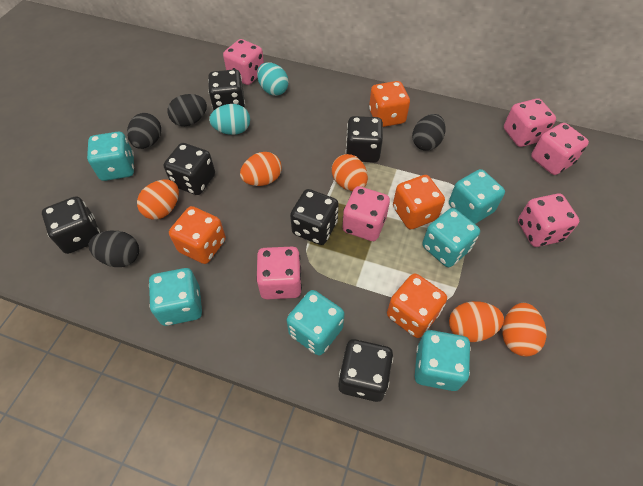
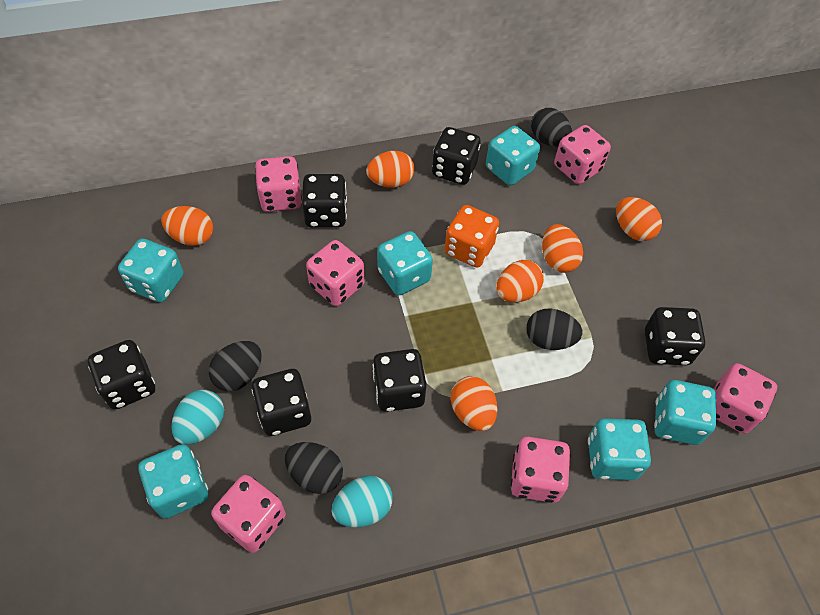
orange dice: [169,206,226,264] [369,81,410,127] [387,274,447,338] [393,175,445,229] = 4 -> [444,205,499,267] = 1
orange egg: [137,180,179,219] [240,152,282,186] [332,154,368,191] [449,301,504,342] [502,303,546,357] = 5 -> [161,206,213,246] [366,151,414,188] [451,376,497,431] [496,260,544,303] [542,224,583,273] [616,197,662,241] = 6

